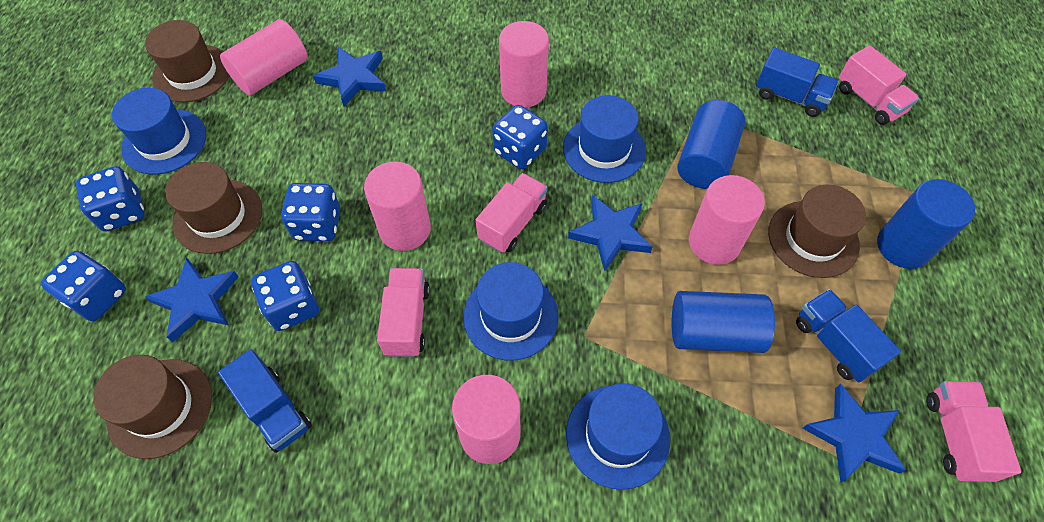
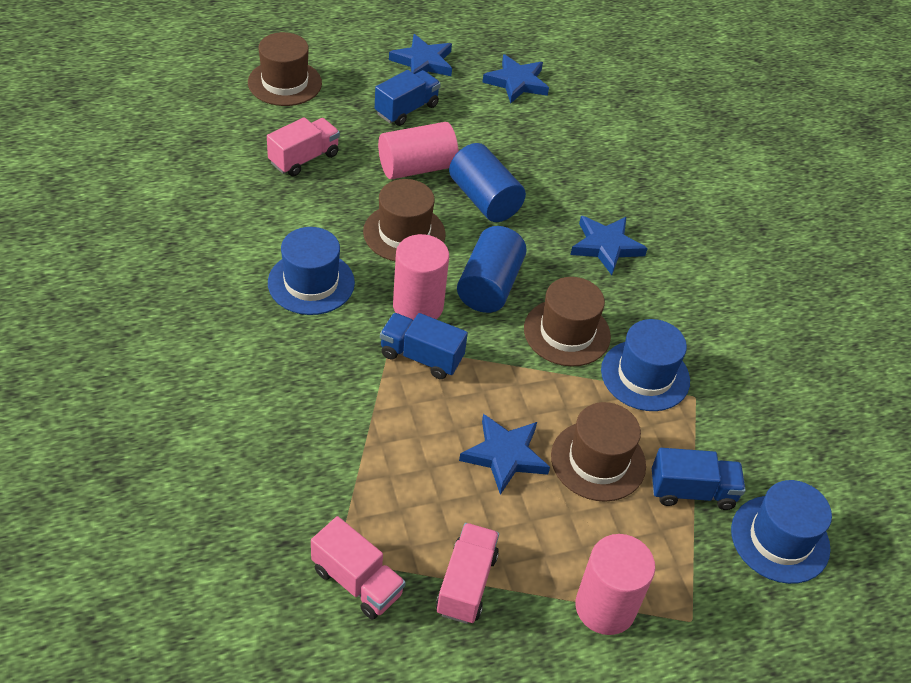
blue cylinder: [672,291,775,353] [677,100,746,189] [877,179,975,269] = 3 -> [449,143,526,222] [457,226,527,313] = 2
blue dice: [41,251,126,321] [76,166,145,232] [251,261,319,331] [281,183,340,241] [492,105,548,169] = 5 -> none = 0
blue hat: [112,88,206,175] [463,262,558,361] [563,95,646,183] [566,383,670,490] = 4 -> [268,227,355,315] [601,319,690,411] [731,480,832,584] = 3
pink cylinder: [220,19,308,95] [364,162,431,251] [452,375,520,464] [499,21,549,108] [689,175,765,265] = 5 -> [378,122,459,179] [393,234,449,320] [575,534,655,635] = 3
pink truck: [377,268,430,357] [476,173,548,253] [839,45,919,125] [926,381,1021,482] = 4 -> [267,117,340,176] [311,516,406,619] [436,523,499,624] = 3

